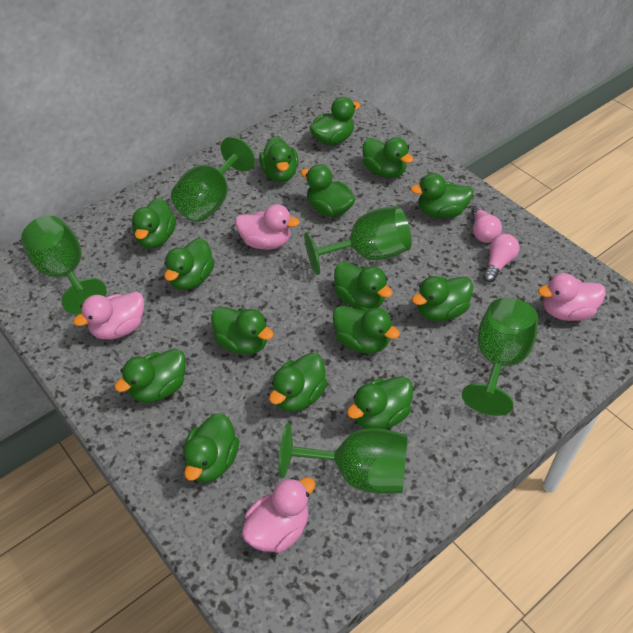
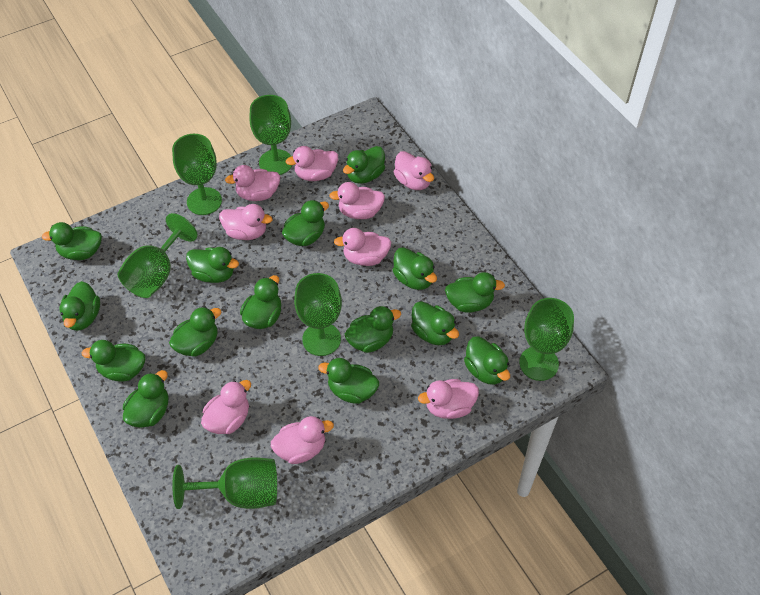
green goblet: [21,216,106,314] [171,137,255,222] [279,423,408,494] [304,206,412,275] [462,298,538,416] = 5 -> [118,213,198,298] [172,134,222,215] [172,457,277,509] [249,95,292,175] [294,273,342,356] [519,298,574,381] = 6
pink duck: [73,291,144,340] [235,204,300,250] [242,477,316,553] [538,273,606,321] = 4 -> [201,380,251,434] [219,204,272,240] [225,165,280,201] [271,416,334,464] [286,146,338,181] [329,182,385,219] [334,228,391,266] [394,151,434,190] [418,379,479,419] = 9
pink light bulb: [471,204,502,243] [483,234,520,282] = 2 -> none = 0

